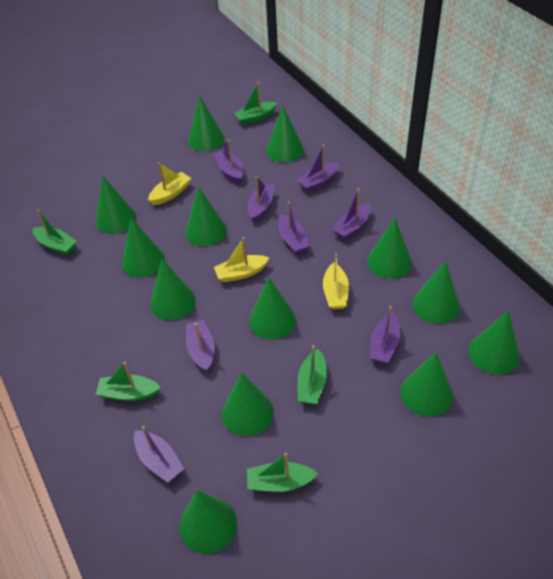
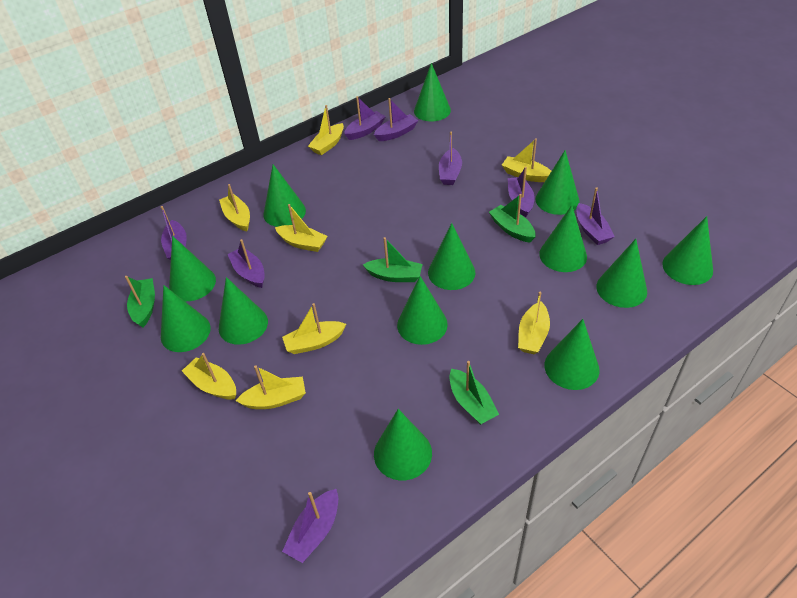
green boat: [33,209,77,255] [96,362,161,401] [234,82,277,125] [247,453,318,492] [298,345,327,404] = 5 -> [125,276,155,327] [363,237,423,282] [449,361,499,425] [489,194,536,243] = 4
yellow boat: [148,162,191,205] [214,237,269,282] [323,254,349,309] = 3 -> [182,353,236,400] [219,184,250,231] [236,366,306,409] [275,204,328,252] [282,303,346,354] [308,105,344,155] [502,138,551,182] [518,292,550,354] = 8

